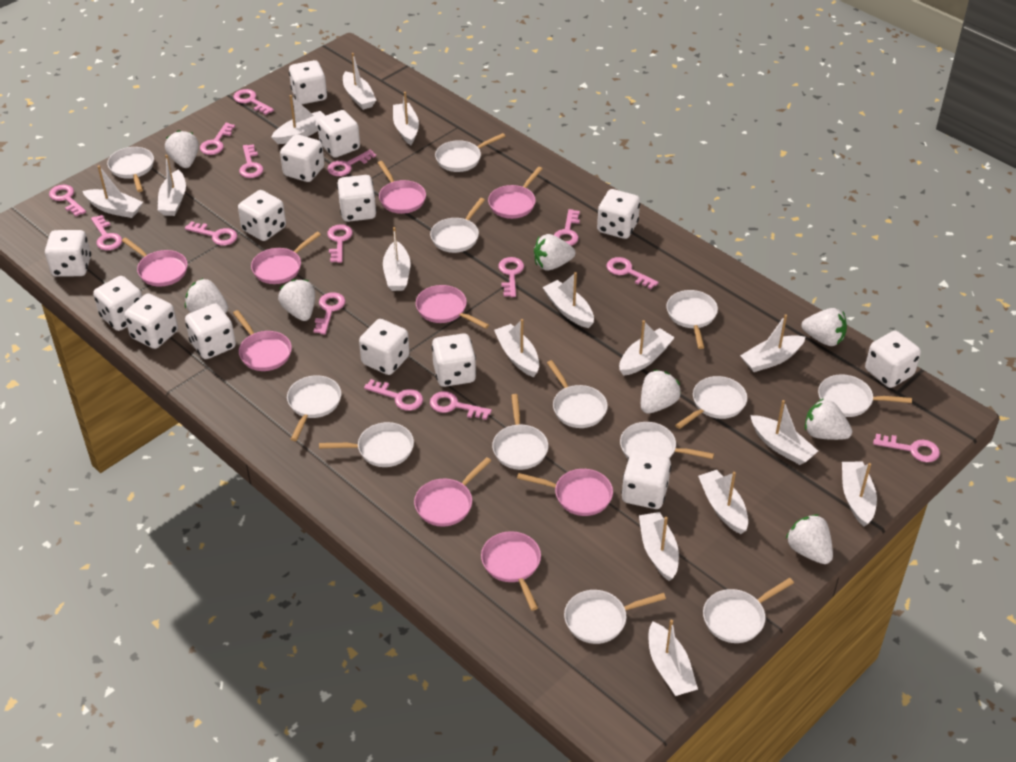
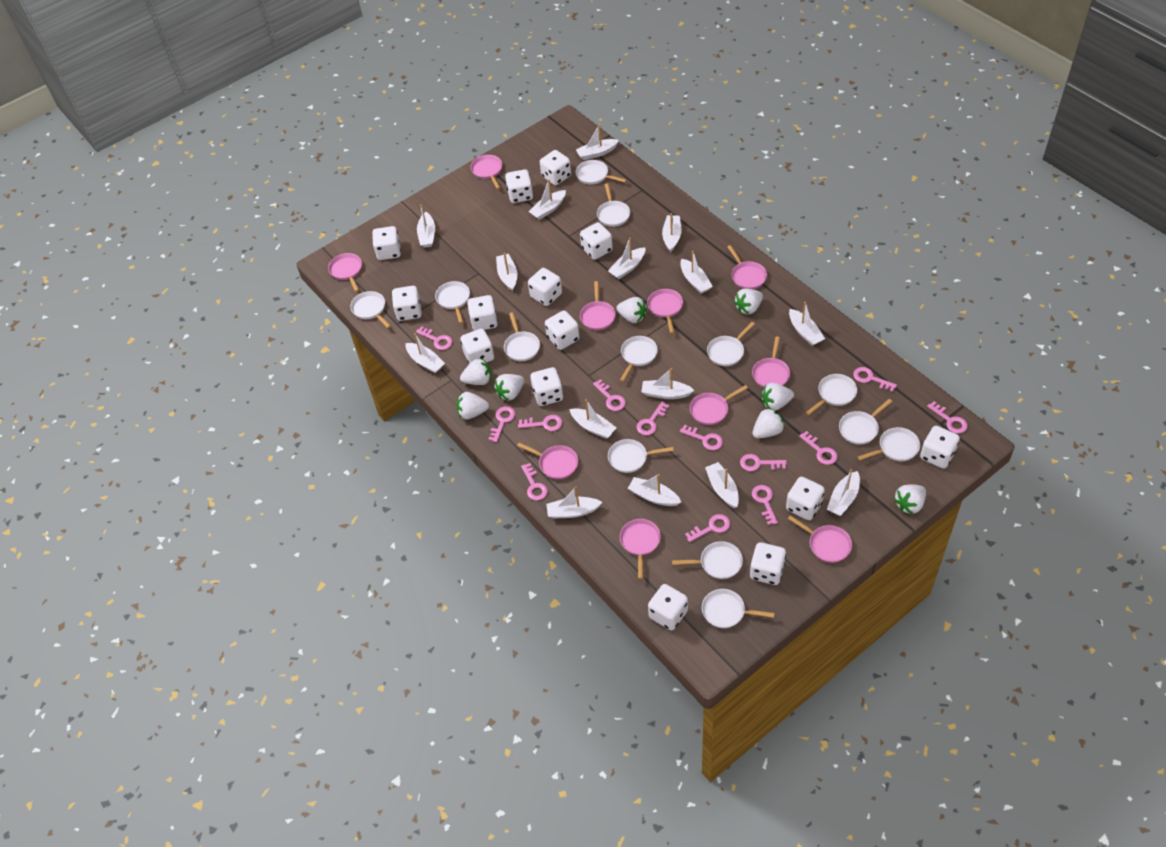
pink key: [49,185,86,217] [91,215,122,250] [185,221,237,246] [200,123,235,155] [233,89,274,115] [239,144,264,178] [314,292,345,334] [327,150,376,176] [327,224,353,263] [364,379,423,411] [430,391,492,420] [498,257,524,297] [554,209,580,246] [606,257,659,289] [873,434,940,462] = 15 -> [416,326,452,350] [488,406,515,442] [518,415,562,431] [521,463,548,501] [593,379,626,411] [636,402,669,435] [680,425,723,450] [685,514,730,542] [740,454,787,471] [752,485,778,525] [799,431,837,465] [853,367,897,392] [927,401,968,434] = 13
pink pan: [122,237,188,287] [233,310,292,371] [251,232,321,284] [378,161,426,214] [414,457,491,527] [416,285,489,329] [481,531,541,611] [488,167,543,219] [517,469,613,516] = 9 -> [328,253,362,292] [470,155,502,189] [517,443,578,479] [580,281,616,330] [620,519,661,579] [647,289,683,334] [690,385,748,425] [727,245,767,289] [752,337,790,388] [788,515,852,563] = 10

